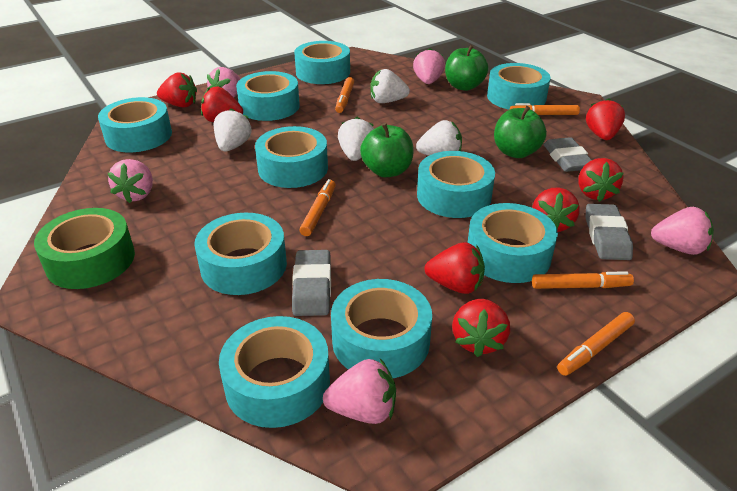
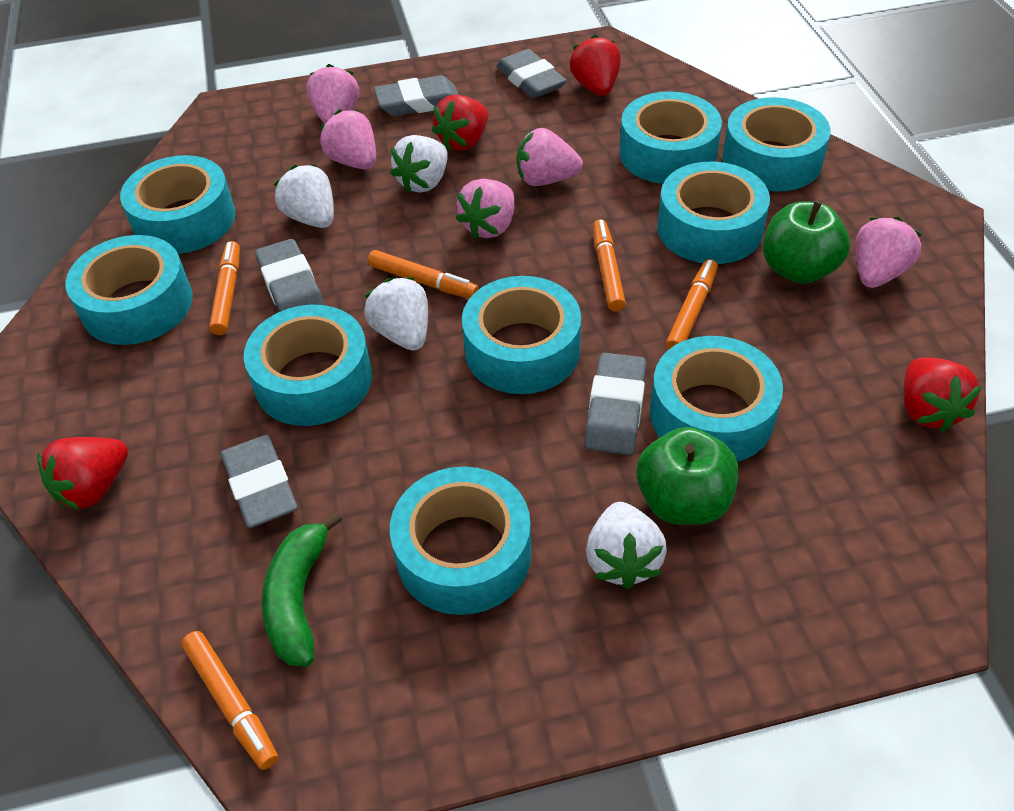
green apple: [360,123,414,177] [445,45,488,91] [494,106,547,158] = 3 -> [636,427,739,525] [763,200,850,284] = 2
green banana: none = 0 -> [262,512,343,667] = 1
green tape: [34,208,135,289] = 1 -> none = 0
grey eraser: [292,250,331,316] [543,137,592,172] [586,204,633,260] = 3 -> [221,435,297,528] [255,239,325,312] [374,75,459,116] [496,49,567,98] [585,353,646,455] = 5
red strawberry: [157,72,197,107] [201,87,243,122] [424,242,485,294] [452,299,510,357] [532,187,580,232] [579,158,623,202] [586,98,625,140] = 7 -> [37,437,128,510] [432,95,488,151] [570,35,621,96] [904,358,982,432] = 4
turquoise tape: [98,97,172,152] [194,213,287,295] [219,316,330,428] [236,71,300,121] [255,126,328,188] [294,41,350,84] [331,279,432,378] [417,151,495,218] [467,203,558,283] [487,63,550,110] = 10 -> [65,235,193,345] [120,155,235,254] [244,305,372,426] [390,467,531,615] [462,276,581,394] [619,91,722,184] [650,336,783,462] [657,162,770,264] [722,97,831,192] = 9

